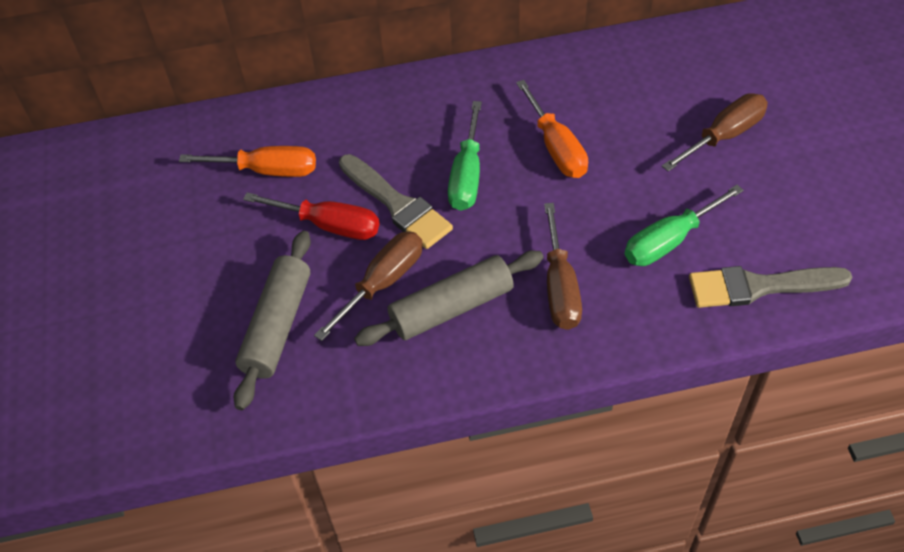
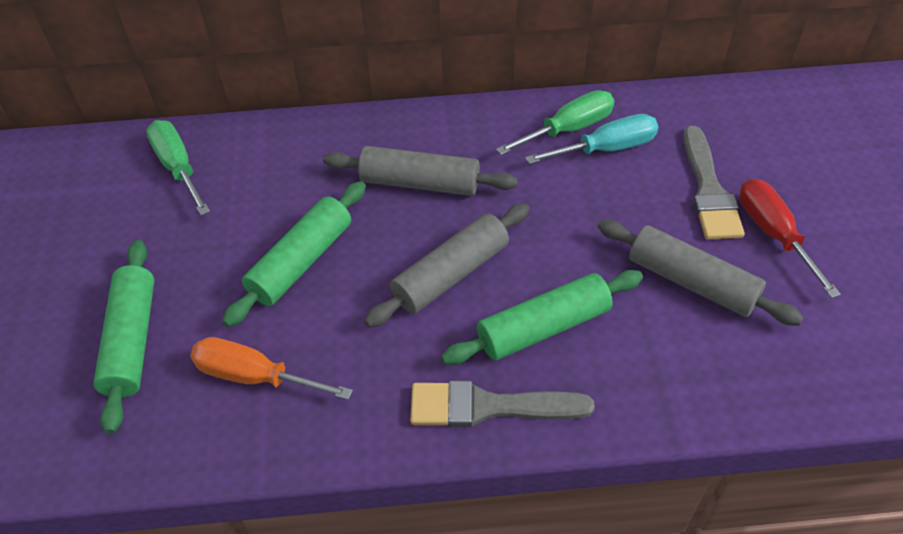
brown screwdriver: [314,232,423,341] [544,203,582,330] [662,93,768,172] = 3 -> none = 0
green rolling pin: none = 0 -> [93,240,155,434] [222,181,366,327] [441,270,643,365] = 3
grey rolling pin: [234,231,311,410] [354,251,544,346] = 2 -> [323,146,518,196] [364,203,529,328] [598,220,804,326] = 3
orange screwdriver: [179,146,316,177] [516,80,588,178] = 2 -> [190,337,353,400] = 1
turquoise screwdriver: none = 0 -> [526,114,658,164] = 1

